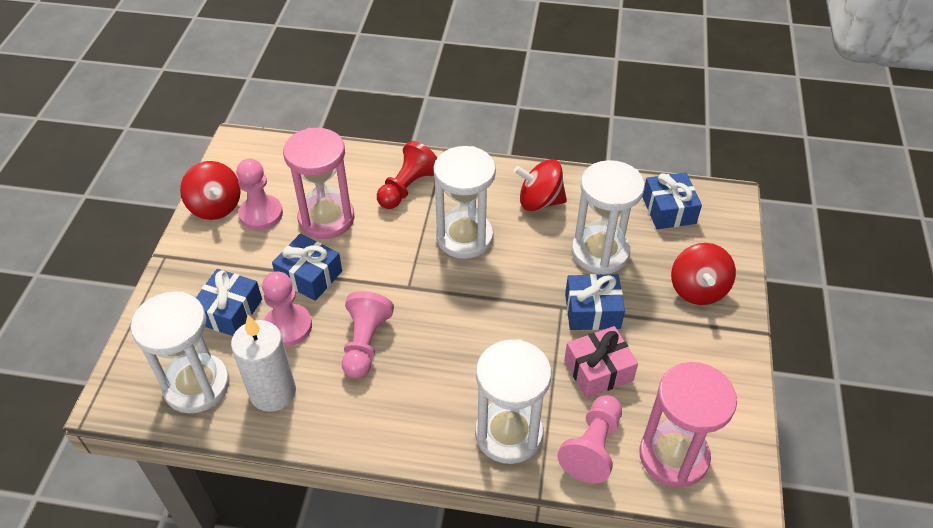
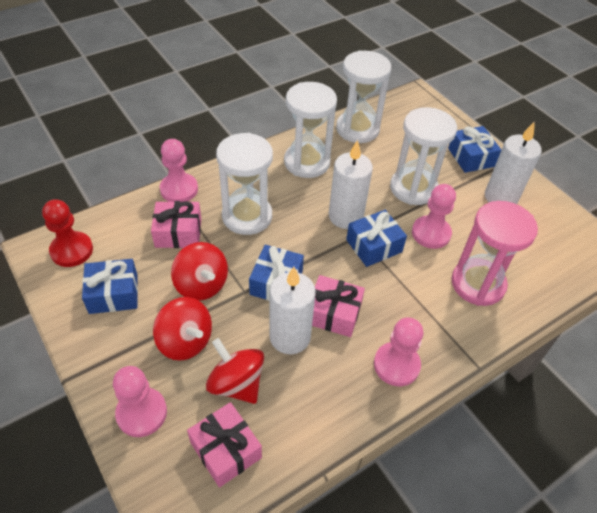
pink gift: [564,326,638,398] = 1 -> [151,201,201,248] [187,402,262,488] [312,275,365,337] = 3
pink hourglass: [283,128,355,239] [639,362,737,488] = 2 -> [452,201,538,306] = 1
white candle: [231,315,296,412] = 1 -> [269,267,316,354] [329,140,373,229] [485,122,542,204] = 3

